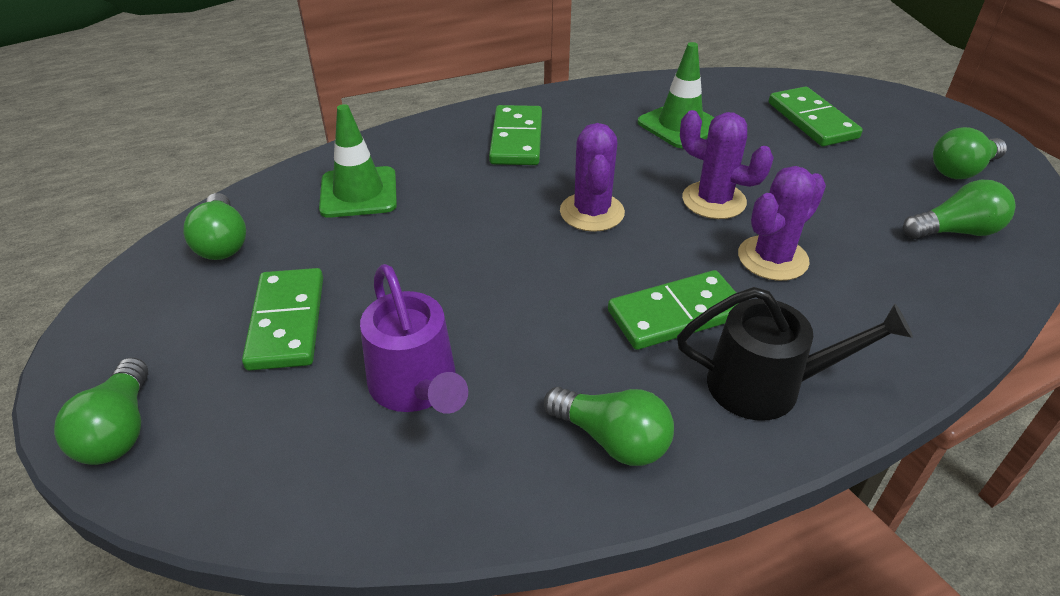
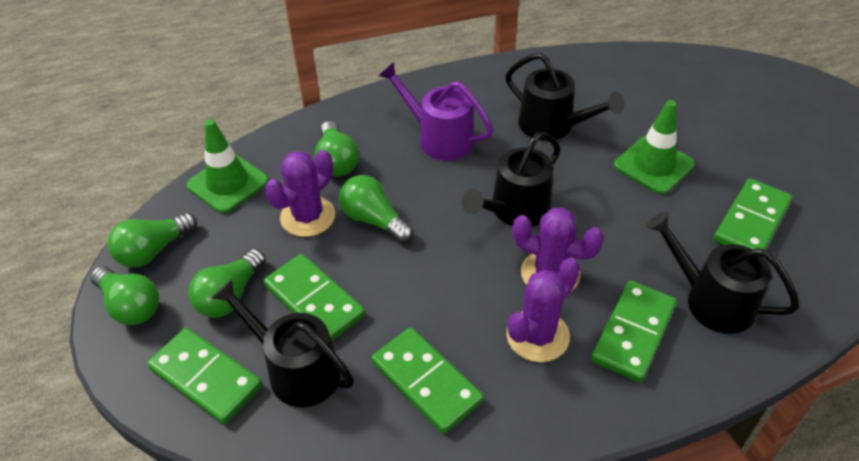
black watering can: [677,287,913,421] = 1 -> [211,279,354,407] [461,132,561,226] [505,53,624,141] [646,211,800,334] = 4
green domino: [242,268,323,370] [489,105,542,165] [608,270,737,350] [769,86,863,146] = 4 -> [147,328,262,424] [264,254,365,341] [371,327,484,434] [591,281,677,382] [714,178,792,250] = 5

